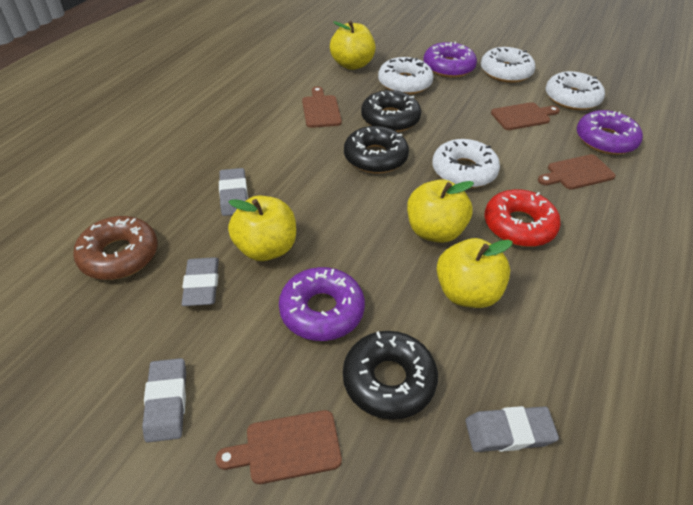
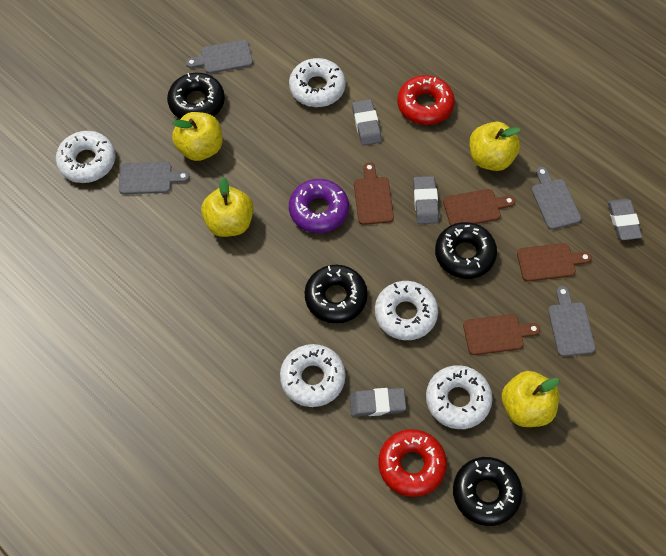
black donut: [343,331,438,420] [344,126,409,174] [361,90,421,132] = 3 -> [167,73,225,119] [304,265,368,324] [435,222,497,279] [453,457,523,526] = 4
brown donut: [73,216,158,280] = 1 -> none = 0
grey cutting board: none = 0 -> [119,162,190,194] [186,40,253,74] [532,167,581,230] [548,286,596,357] = 4
purple donut: [279,267,365,341] [423,42,477,78] [577,110,643,155] = 3 -> [289,179,349,233] = 1
red donut: [484,189,561,247] = 1 -> [378,429,447,497] [397,75,455,125] = 2
white donut: [378,57,433,94] [432,139,500,188] [481,47,536,83] [546,71,605,110] = 4 -> [56,131,115,183] [280,344,346,407] [289,58,346,107] [375,281,438,340] [426,365,493,429] = 5

